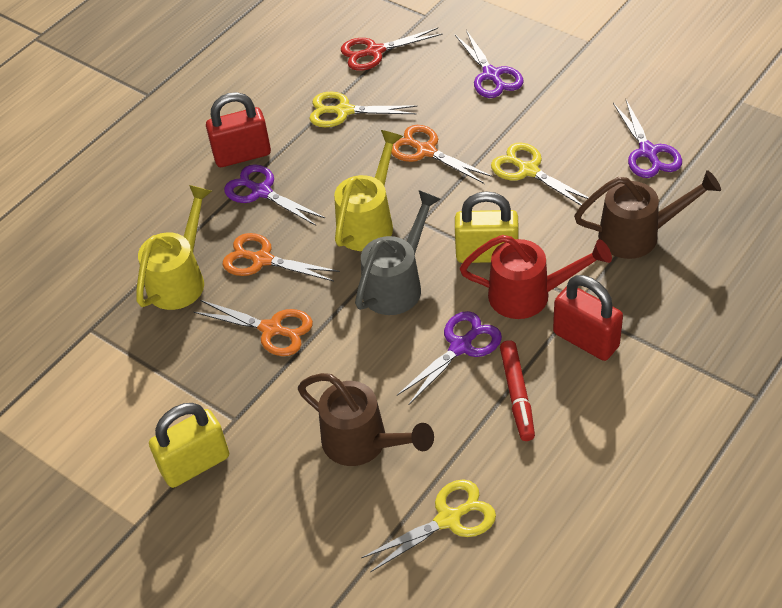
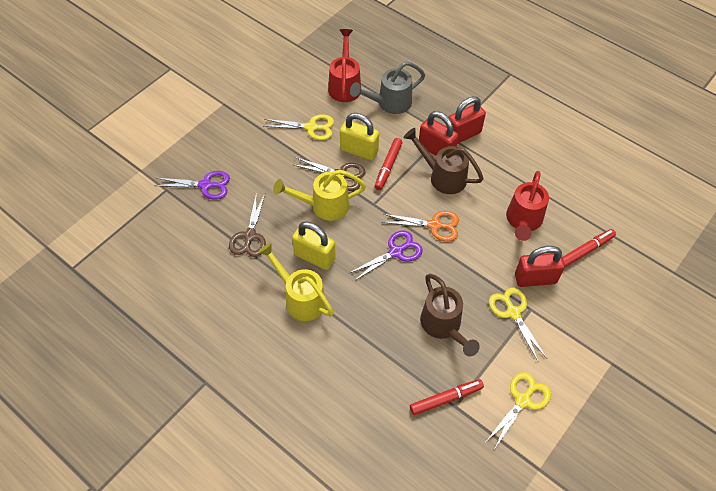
brown scissors: none = 0 -> [229,192,266,257] [294,157,366,191] = 2
orange scissors: [194,300,313,356] [222,233,340,281] [391,125,493,184] = 3 -> [382,211,459,241] = 1
purple scissors: [224,164,325,226] [397,311,502,405] [455,30,524,98] [613,100,682,178] = 4 -> [154,171,230,200] [348,230,423,281] = 2
red marker: [500,340,535,441] = 1 -> [374,138,403,190] [410,379,484,415] [563,229,616,267] = 3
red padlock: [206,92,271,167] [553,275,623,361] = 2 -> [419,111,459,156] [449,96,486,144] [515,246,565,287] = 3
red scissors: [341,28,443,71] = 1 -> none = 0
red watering can: [460,235,612,319] = 1 -> [328,29,361,102] [506,171,549,241] = 2

